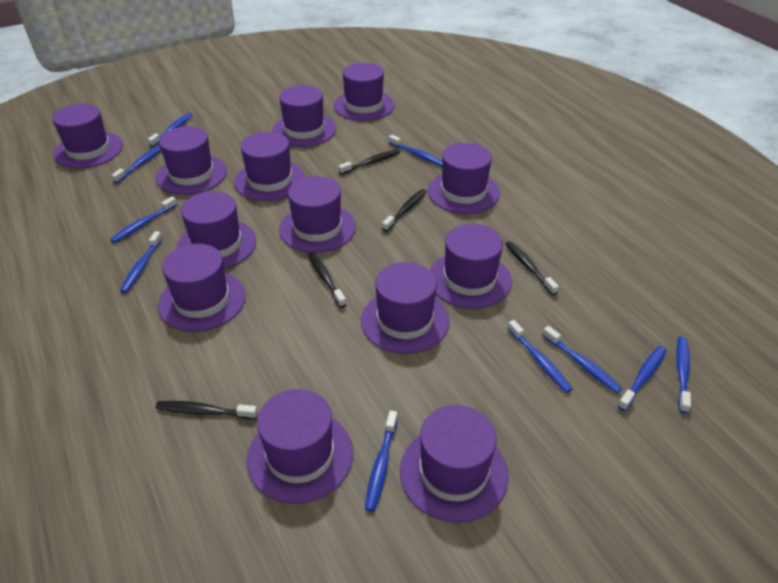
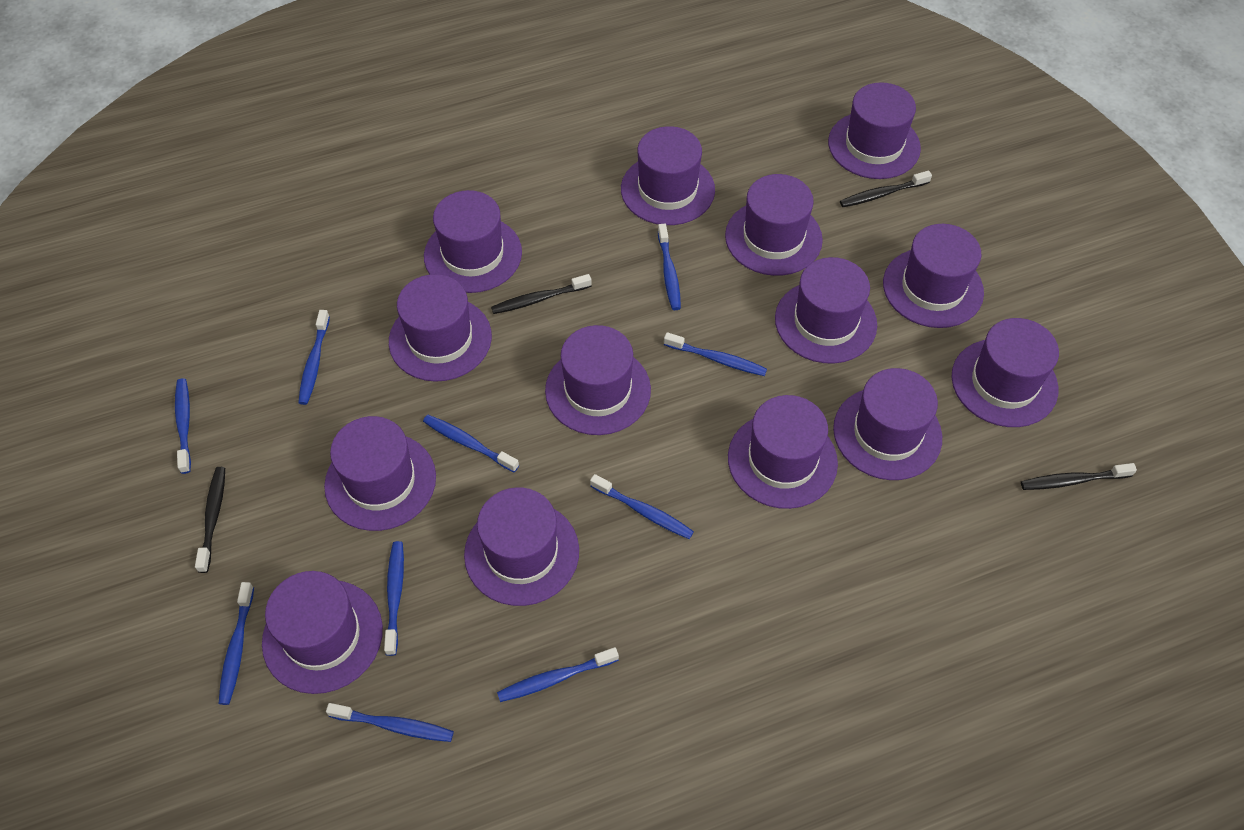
black toothbrush: [156,401,258,419] [308,252,347,308] [338,149,400,175] [382,189,427,232] [505,241,559,295] = 5 -> [195,467,225,573] [491,274,592,314] [840,170,932,207] [1021,463,1137,490] = 4
purple hat: [53,104,123,168] [156,126,227,195] [158,244,246,332] [176,191,256,269] [234,132,305,201] [247,389,353,504] [272,85,336,147] [279,176,356,253] [334,63,394,121] [361,262,449,354] [400,405,509,523] [428,143,500,214] [430,224,512,309] = 13 -> [262,571,383,694] [324,416,436,531] [389,274,492,382] [424,190,522,293] [464,487,579,606] [545,325,651,435] [621,126,715,225] [725,174,823,276] [728,395,838,509] [775,257,877,364] [828,82,921,179] [833,368,942,480] [883,224,984,328] [951,318,1059,427] = 14

